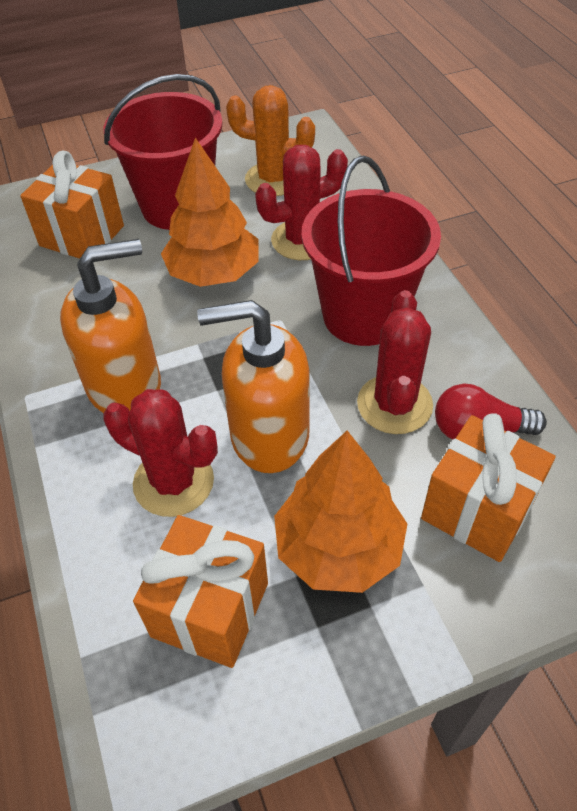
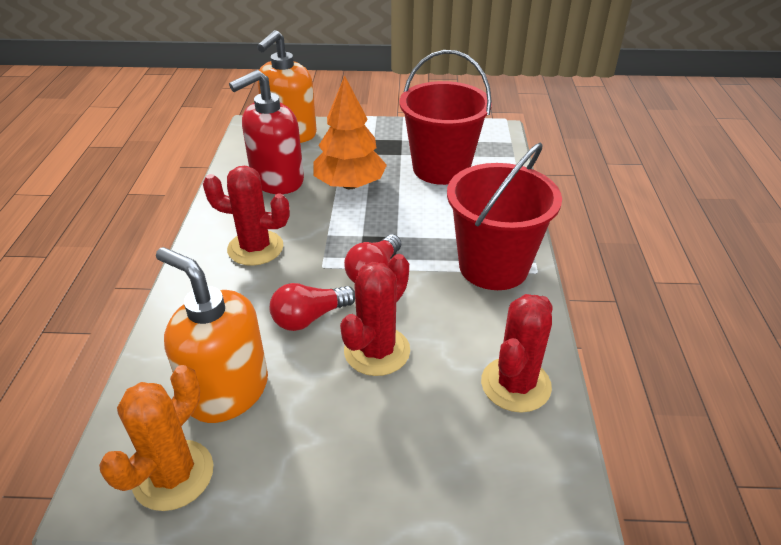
orange gift: [20,150,124,259] [133,515,268,668] [421,413,556,562] = 3 -> none = 0
orange tree: [161,138,259,287] [274,431,407,593] = 2 -> [313,76,387,189] = 1
red light bulb: [435,384,547,439] = 1 -> [270,283,355,331] [344,234,401,283] = 2
red soap dispenser: none = 0 -> [229,70,304,194] = 1

